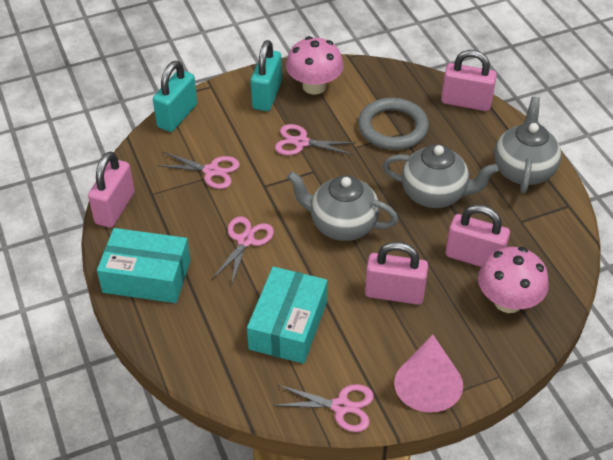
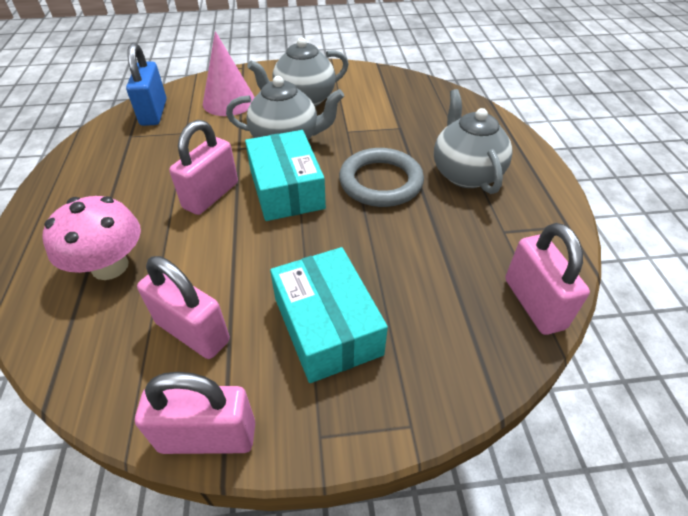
blue padlock: none = 0 -> [126,43,167,126] = 1
pink mushroom: [286,36,343,95] [478,247,549,313] = 2 -> [42,196,141,280] = 1
pink scissors: [156,152,240,189] [212,216,274,286] [273,384,374,432] [275,124,357,155] = 4 -> none = 0
turquoise padlock: [153,61,197,132] [251,40,282,111] = 2 -> none = 0

